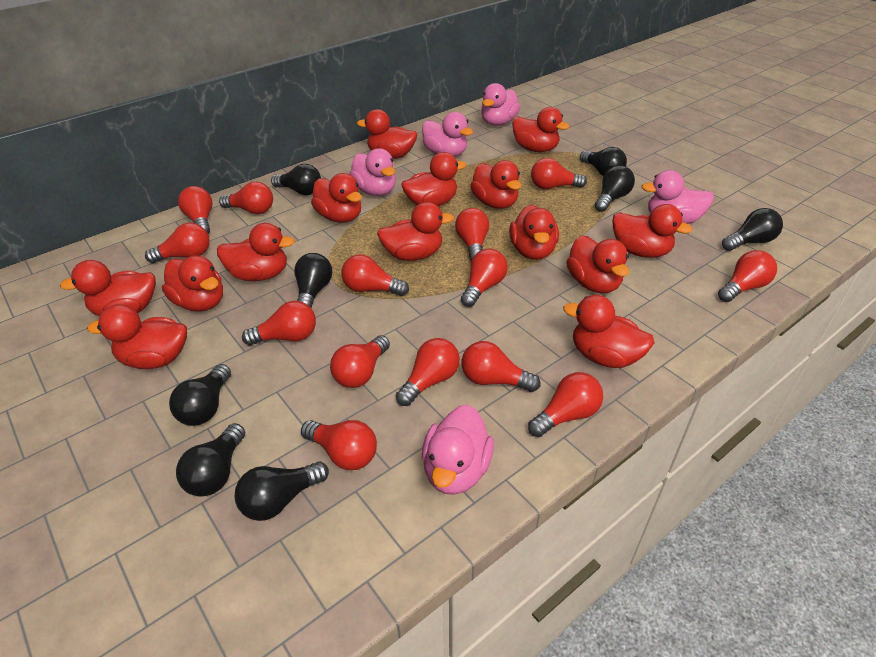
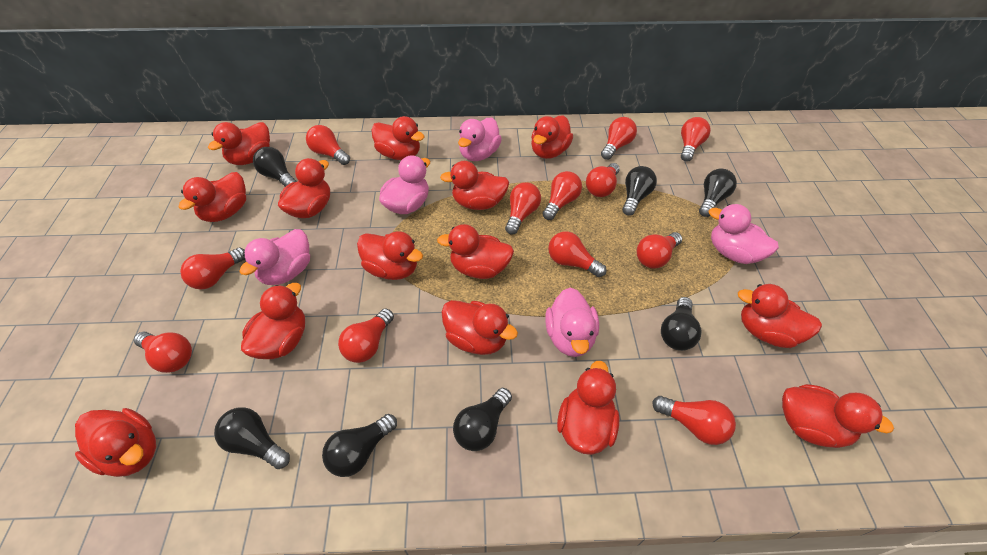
black light bulb: [169,364,231,426] [176,423,245,497] [235,461,329,521] [271,164,321,195] [294,253,332,308] [580,147,627,176] [595,165,635,212] [722,208,783,251] = 8 -> [214,407,290,469] [253,147,297,187] [322,414,397,477] [453,388,512,451] [622,166,657,216] [661,297,701,351] [699,169,737,217] = 7
red light bulb: [145,223,210,263] [178,186,212,234] [219,182,273,214] [242,301,316,345] [301,420,377,470] [330,335,390,388] [341,255,409,296] [396,338,460,406] [455,208,489,261] [461,248,508,307] [461,341,540,392] [528,372,603,437] [531,158,587,189] [718,250,777,302] = 14 -> [134,332,192,373] [180,248,245,290] [306,125,350,165] [338,308,394,363] [505,182,541,234] [543,171,582,220] [548,231,607,277] [586,163,620,197] [601,117,637,160] [637,232,682,269] [652,396,736,445] [681,117,711,162] = 12

